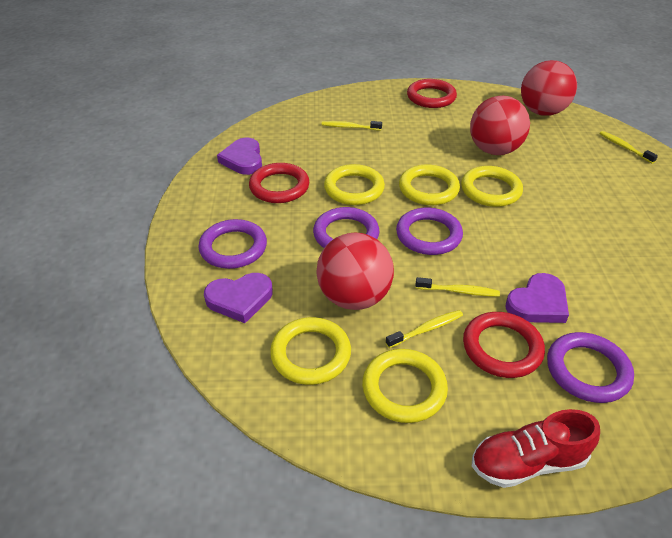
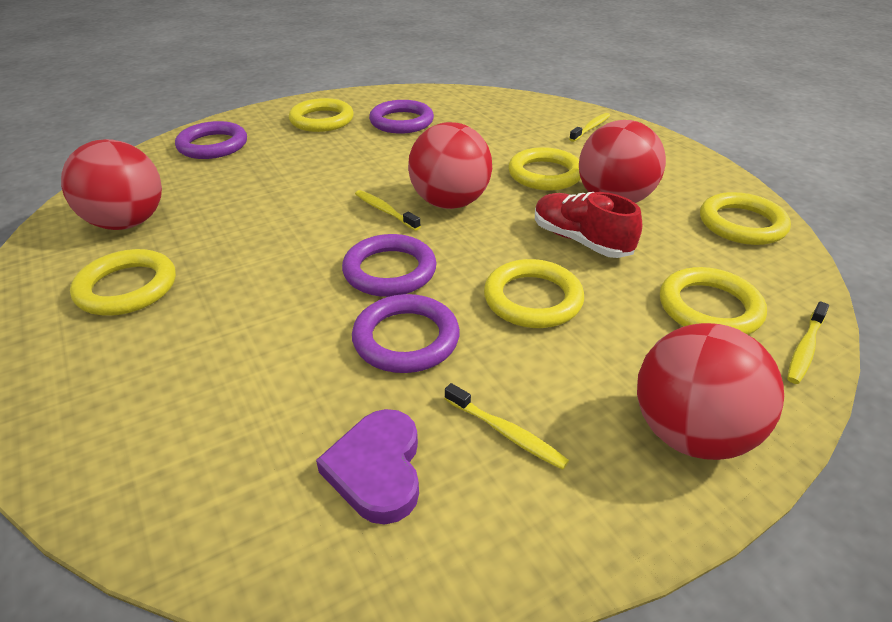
purple heart: [204,273,273,323] [217,138,262,175] [505,273,569,323] = 3 -> [316,409,419,524] = 1
red ball: [316,233,394,310] [470,96,530,155] [521,60,577,116] = 3 -> [61,139,162,230] [408,122,492,209] [579,120,666,203] [637,323,784,460] = 4
red ring: [249,163,309,203] [407,79,457,108] [463,312,545,378] = 3 -> none = 0
yellow ring: [270,317,351,385] [324,164,385,205] [362,349,448,423] [399,164,460,205] [461,166,523,207] = 5 -> [70,249,176,316] [289,98,354,132] [484,259,584,328] [508,147,581,190] [660,267,767,335] [700,192,791,245] = 6

